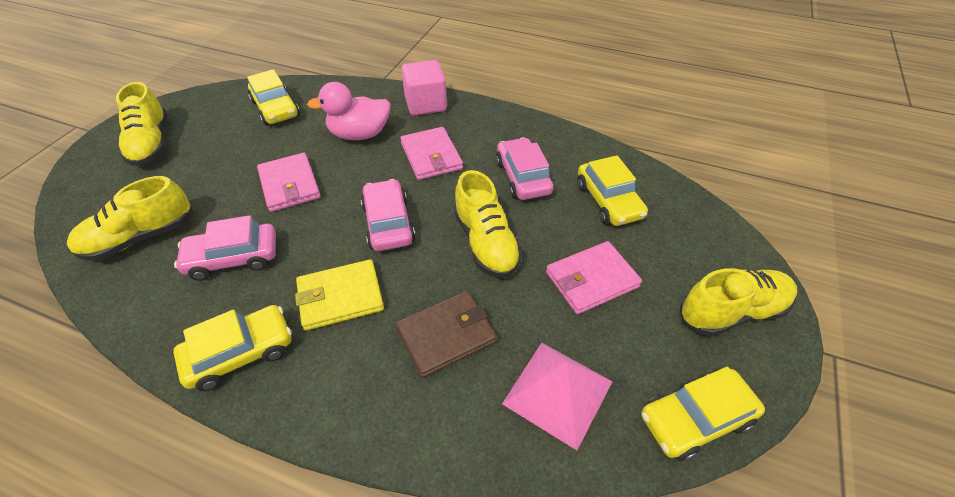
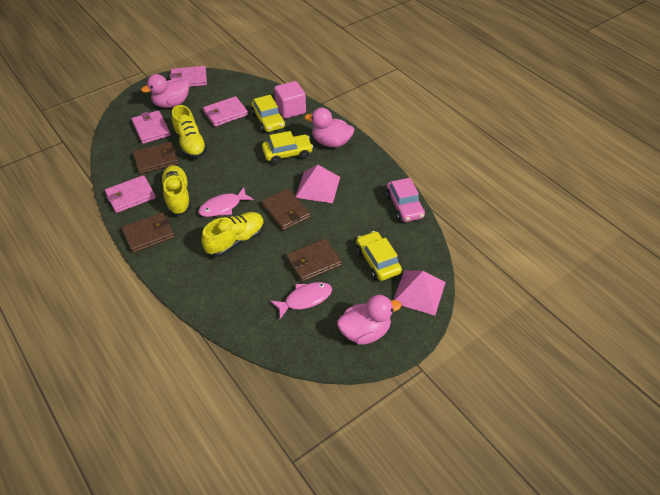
brown wallet: [396,291,497,378] = 1 -> [121,212,175,253] [133,142,178,174] [261,189,311,230] [286,239,342,282] = 4
pink car: [174,215,276,281] [361,179,415,251] [496,138,554,200] = 3 -> [386,178,425,222] = 1
pink duck: [307,82,391,140] = 1 -> [141,74,189,108] [304,108,354,147] [337,295,401,345] = 3
pink fish: none = 0 -> [198,187,254,217] [270,282,332,319] = 2
pink pyramid: [502,343,613,450] = 1 -> [296,165,340,203] [394,270,446,316] = 2
pink wallet: [257,153,321,212] [400,127,463,180] [546,241,642,314] = 3 -> [105,175,156,213] [132,110,171,144] [170,66,207,87] [203,96,248,127] = 4
yellow car: [173,305,292,391] [247,69,300,125] [577,155,648,226] [641,367,765,461] = 4 -> [251,95,285,132] [262,131,313,164] [356,231,402,281] = 3
yellow shoe: [67,176,192,260] [116,82,167,166] [454,170,522,278] [680,268,797,336] = 4 -> [161,165,191,215] [172,105,207,158] [201,212,265,257] = 3
yellow wallet: [295,259,384,331] = 1 -> none = 0

